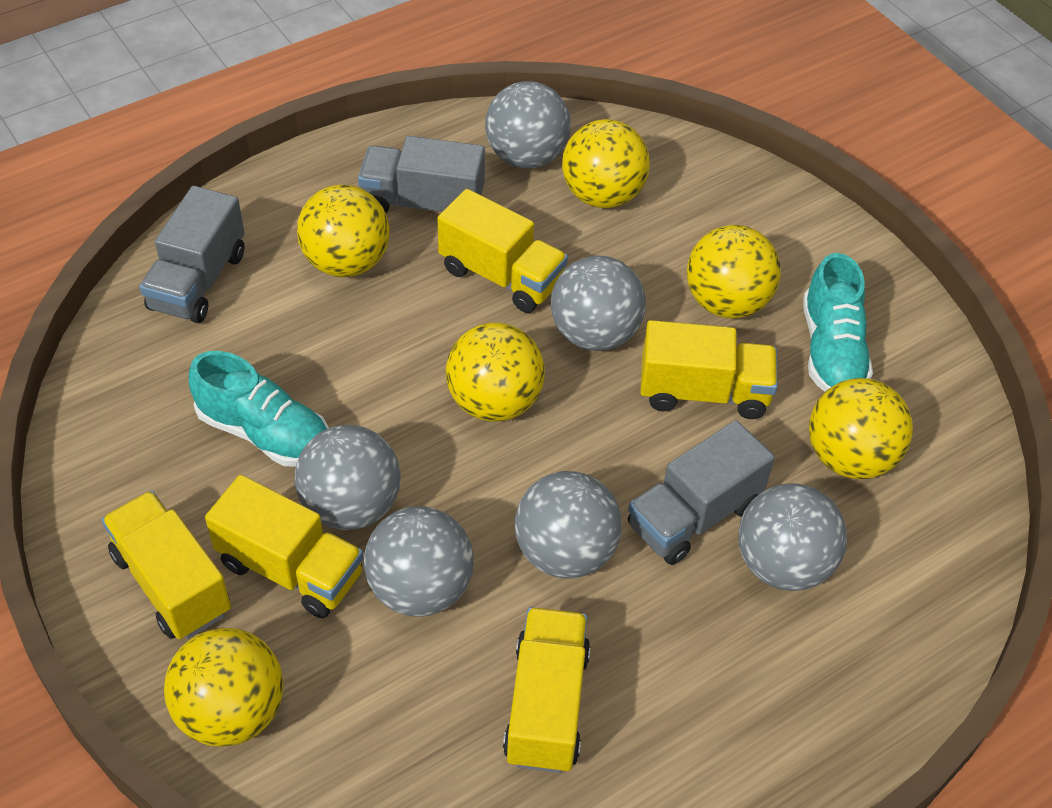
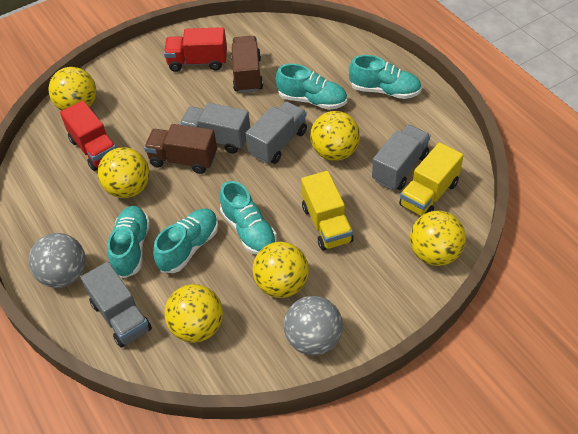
brown truck: none = 0 -> [144,124,217,174] [231,36,263,93] = 2
grey ball: [295,425,401,530] [364,506,474,617] [485,81,571,169] [515,471,622,579] [551,256,646,351] [738,483,847,591] = 6 -> [29,233,86,288] [284,296,343,356] = 2
grey truck: [139,186,245,323] [358,136,485,213] [628,420,775,565] = 3 -> [81,262,152,347] [179,103,250,154] [246,101,307,164] [372,125,431,190] = 4
red truck: none = 0 -> [60,101,116,171] [164,27,227,72] = 2
turquoise shoe: [189,351,329,467] [803,253,873,392] = 2 -> [107,206,150,278] [153,208,218,273] [220,181,277,255] [276,64,347,110] [349,55,422,99] = 5
yellow truck: [102,491,231,639] [205,475,364,618] [438,189,568,313] [503,607,590,773] [640,320,778,419] = 5 -> [301,171,354,251] [399,142,463,216] = 2

